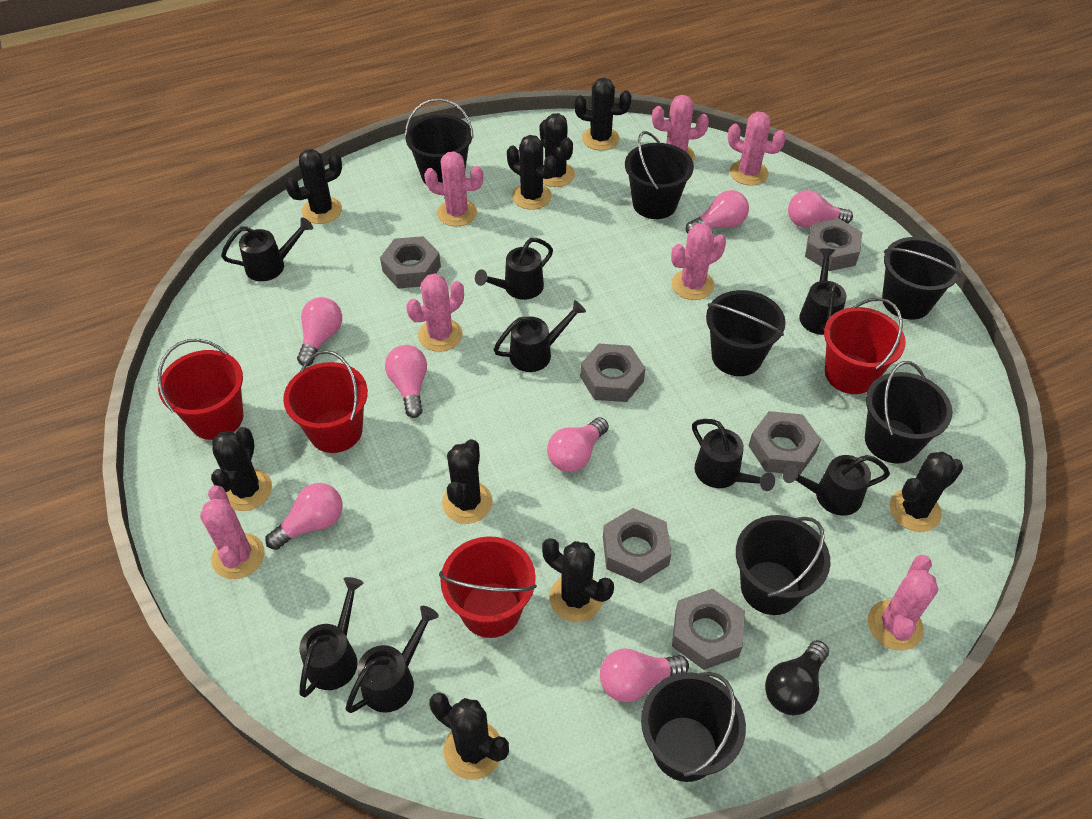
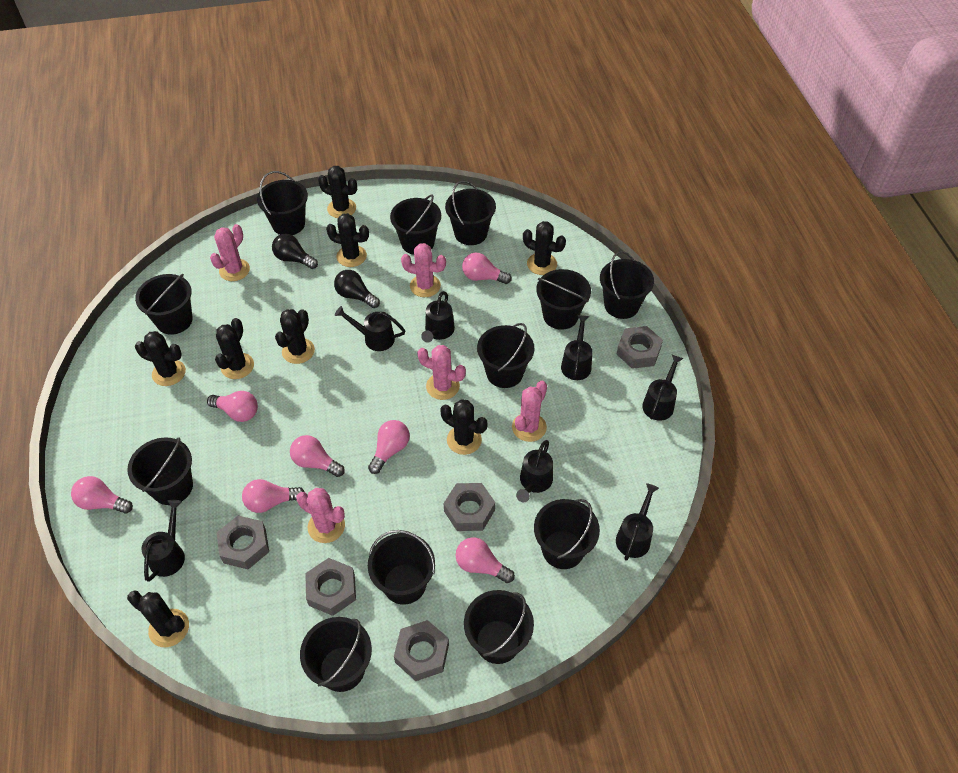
black bucket: [405,98,474,184] [625,131,694,219] [641,672,746,782] [706,290,786,376] [736,515,830,615] [865,361,953,463] [882,237,961,320] = 7 -> [127,437,193,505] [135,274,193,335] [257,171,308,235] [300,617,372,692] [368,530,435,605] [390,195,441,255] [445,180,496,245] [464,590,534,664] [477,323,534,388] [534,499,600,569] [536,269,591,330] [600,251,654,319] = 12
black cactus: [211,427,272,511] [285,149,342,224] [430,692,509,780] [442,439,493,524] [507,135,557,210] [539,113,575,187] [542,538,614,622] [574,78,632,150] [890,452,963,532] = 9 -> [127,591,189,647] [135,331,186,386] [215,318,254,379] [275,309,315,364] [318,166,357,218] [326,213,369,267] [440,399,488,455] [523,221,566,275] = 8
black light bulb: [765,640,829,715] = 1 -> [272,234,318,269] [334,270,380,308] = 2
black watering can: [221,217,313,281] [299,577,364,698] [345,606,439,713] [475,238,553,300] [493,300,586,372] [692,419,775,491] [783,455,890,516] [799,248,847,335] = 8 -> [141,499,185,582] [335,306,405,351] [421,291,455,343] [516,440,553,502] [561,315,592,380] [616,483,659,561] [642,355,683,421] = 7
grey nut: [380,236,441,289] [580,344,645,402] [603,508,671,584] [672,589,745,670] [749,411,821,475] [805,218,862,271] = 6 -> [217,516,269,569] [305,558,356,616] [394,620,449,681] [443,483,495,531] [617,326,663,369] = 5
pink cactus: [200,485,264,579] [406,273,464,352] [424,151,483,227] [652,95,709,161] [671,223,726,300] [728,112,786,185] [868,555,938,650] = 7 -> [210,224,250,281] [296,488,345,543] [401,243,446,297] [417,345,466,400] [512,381,547,442] = 5
red bucket: [158,339,243,440] [283,350,368,453] [439,536,537,638] [824,298,906,394] = 4 -> none = 0

